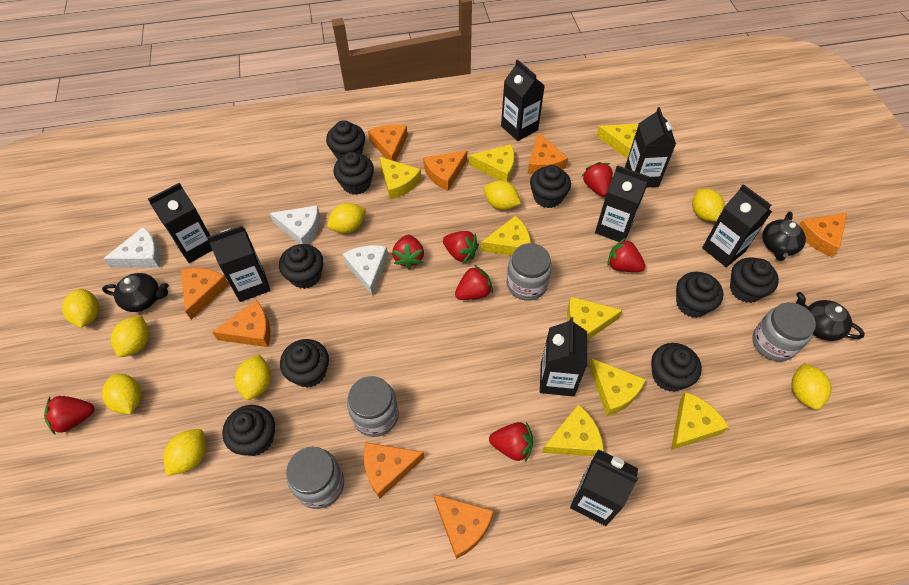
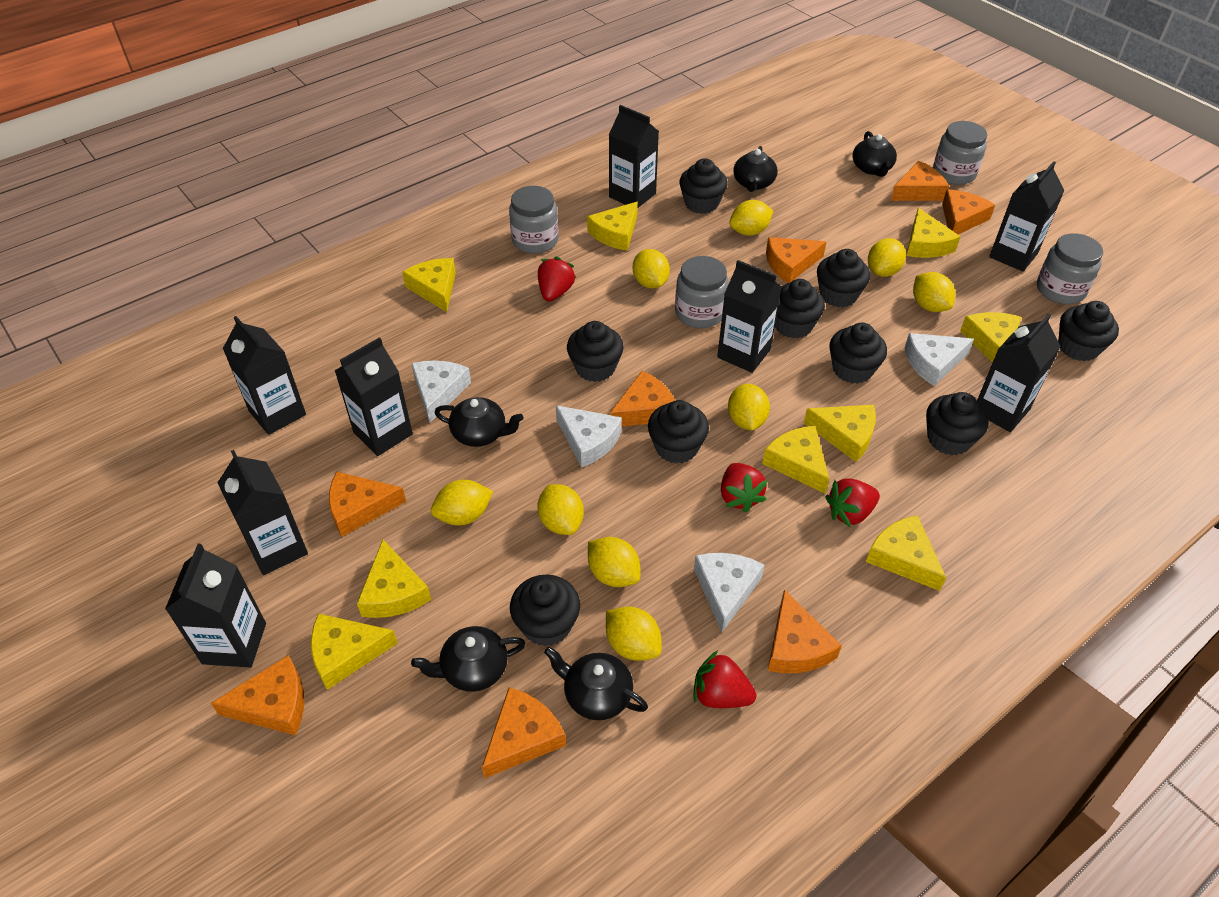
black teapot: [102,273,169,312] [762,211,806,261] [796,292,865,341] = 3 -> [411,626,526,692] [435,397,524,447] [544,647,648,720] [733,146,778,192] [852,131,897,177] = 5
red strawberry: [44,396,94,435] [392,235,424,269] [443,231,479,263] [455,265,493,300] [489,422,533,462] [581,162,613,197] [608,238,645,272] = 7 -> [538,257,576,302] [693,650,756,708] [721,463,768,513] [825,479,880,527] = 4
white cheese: [103,227,161,268] [270,206,320,244] [342,245,388,295] = 3 -> [411,360,471,423] [556,405,622,468] [694,553,764,632] [905,333,974,386] = 4
yellow cheese: [379,157,421,200] [469,144,514,182] [481,215,531,256] [542,404,604,456] [567,297,623,340] [589,358,646,416] [596,124,638,159] [671,392,729,450] = 8 -> [311,614,398,690] [357,540,431,618] [402,258,456,312] [587,202,638,250] [762,426,829,494] [804,405,876,462] [866,515,946,591] [907,208,961,258] [960,312,1022,363] = 9

